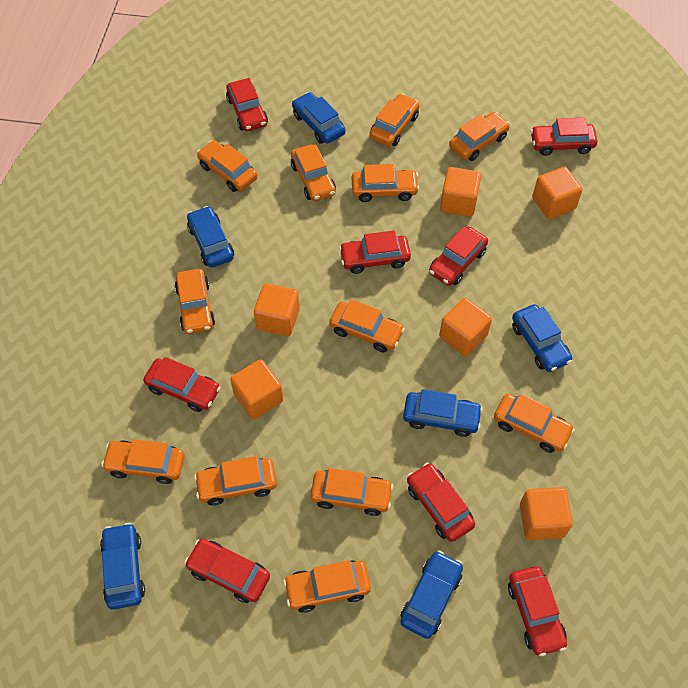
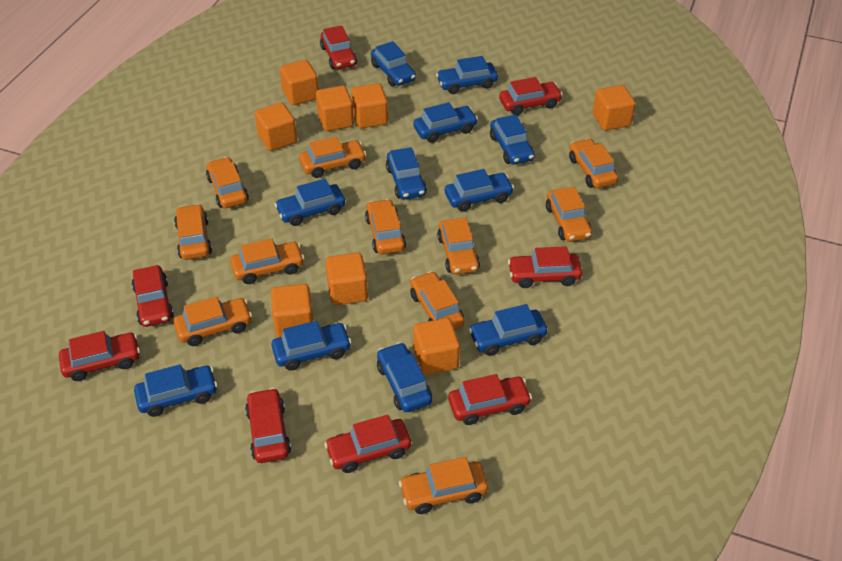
blue car: [100,523,145,610] [187,206,234,268] [292,92,346,144] [400,550,463,639] [403,389,483,437] [512,304,572,372] = 6 -> [134,364,217,417] [272,321,352,371] [275,179,345,226] [371,41,416,86] [377,342,432,412] [386,147,427,199] [413,102,478,143] [436,56,498,94] [445,169,514,212] [469,304,547,356] [490,114,535,164] = 11
orange car: [101,439,184,484] [175,269,215,334] [194,456,277,506] [197,140,258,192] [283,560,371,613] [291,144,336,201] [311,468,393,516] [329,299,405,352] [352,164,419,202] [369,94,420,146] [449,112,510,161] [494,394,575,453] = 12 -> [173,296,252,346] [174,204,212,260] [206,157,249,208] [230,238,304,284] [299,136,366,178] [365,199,406,254] [399,457,488,514] [410,271,465,329] [437,217,480,275] [546,187,592,242] [569,138,618,188] = 11
orange cube: [230,360,283,419] [254,283,300,336] [439,298,492,356] [440,167,481,217] [520,487,573,540] [532,167,583,219] = 6 -> [254,103,297,151] [271,284,313,337] [280,60,319,105] [316,86,354,131] [325,253,368,305] [351,83,388,128] [413,318,460,375] [593,85,635,131] = 8

